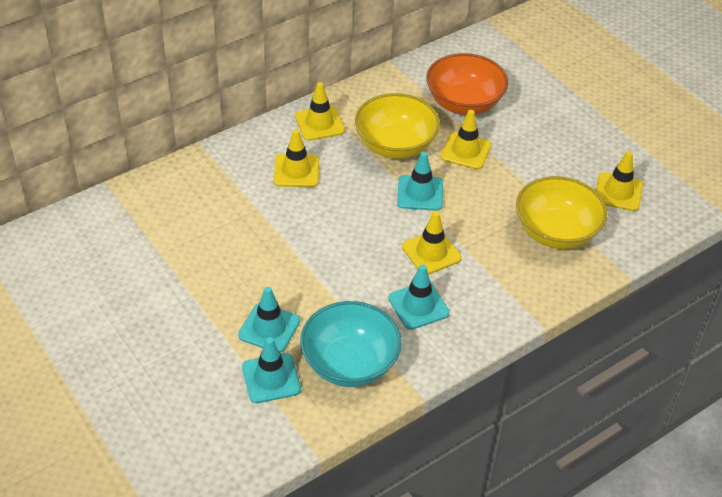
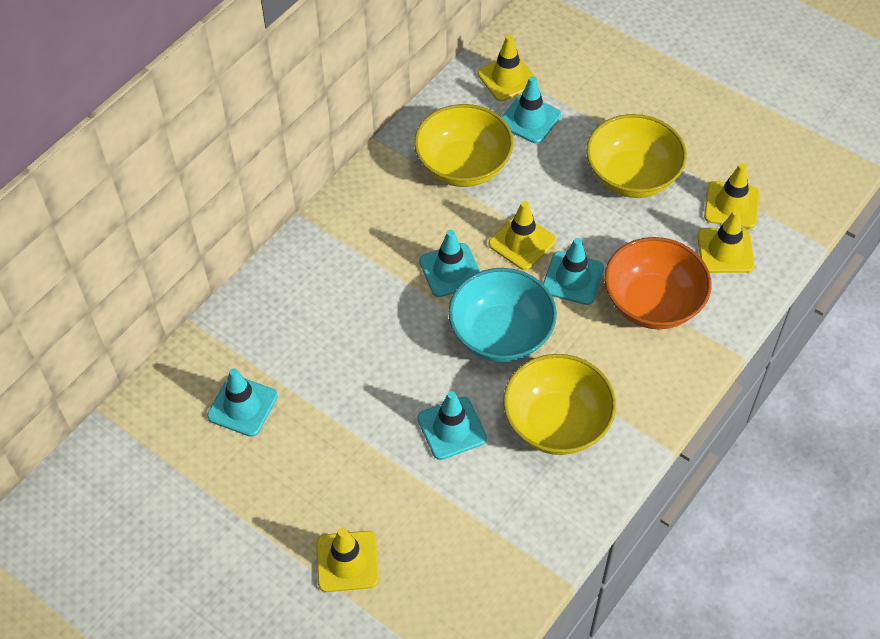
turquoise traffic cone: [238,287,300,353] [242,337,301,403] [388,264,449,330] [397,152,443,211] = 4 -> [207,368,278,437] [417,391,487,460] [419,230,480,297] [502,76,561,144] [543,238,604,305] = 5
yellow bowl: [355,93,440,159] [516,176,607,249] = 2 -> [414,104,513,187] [503,354,616,455] [586,114,687,198] = 3

